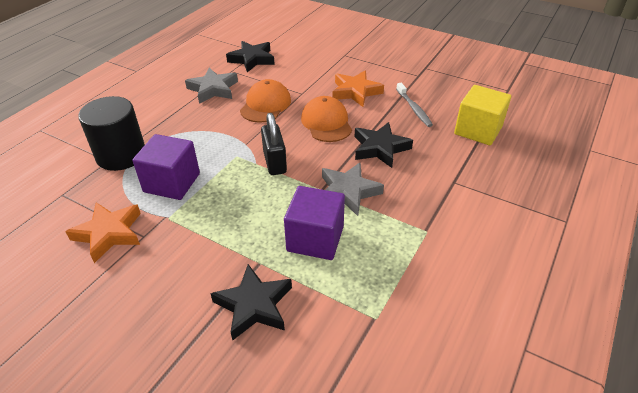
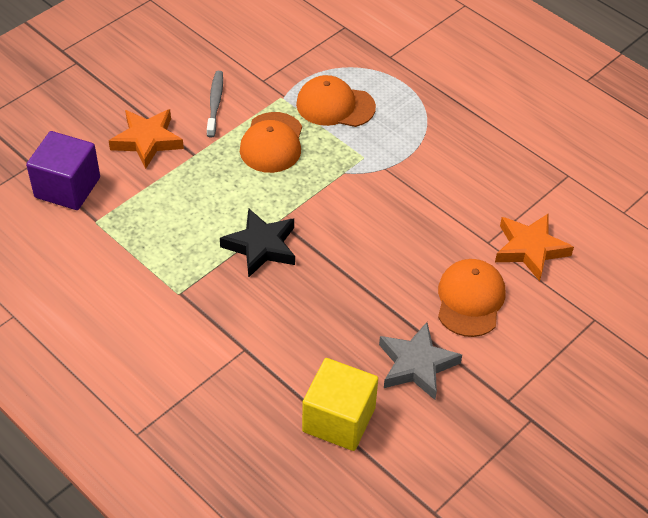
black cylinder: [78,96,145,171] = 1 -> none = 0
black padlock: [261,113,287,175] = 1 -> none = 0
black star: [210,264,292,341] [226,41,275,72] [355,122,413,168] = 3 -> [220,208,295,278] = 1
grey star: [185,68,238,104] [322,163,384,216] = 2 -> [379,322,462,400] = 1
orange cap: [240,79,291,123] [301,96,352,142] = 2 -> [240,112,302,173] [296,75,376,127] [438,259,505,337] = 3
purple cube: [132,134,200,200] [284,186,345,260] = 2 -> [26,131,100,210] = 1

